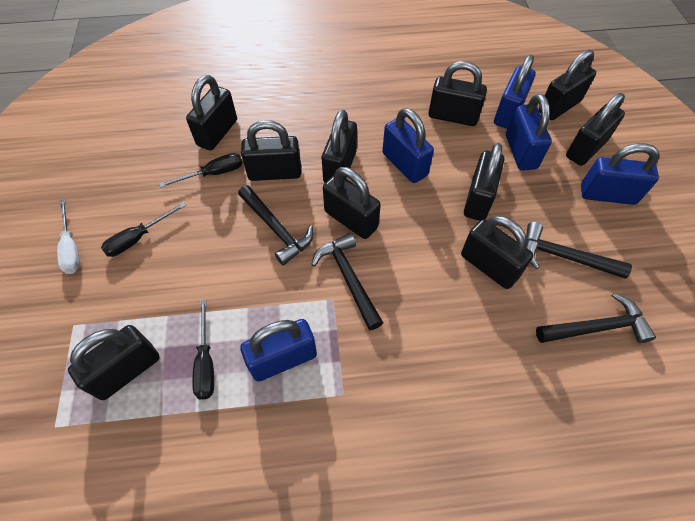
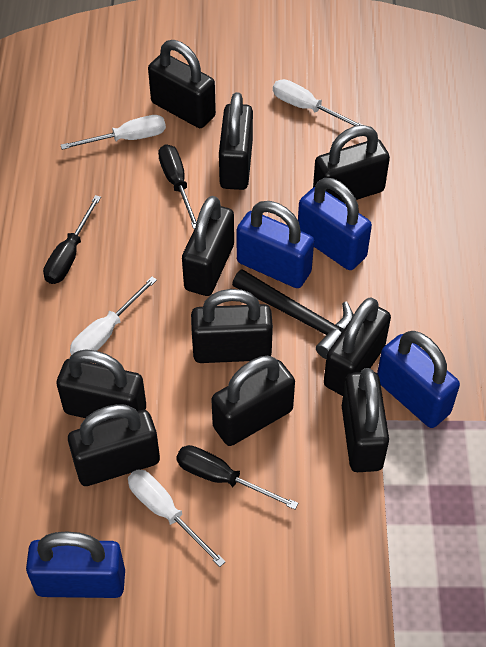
black hammer: [238,185,313,266] [311,233,383,330] [526,222,632,279] [536,293,656,343] = 4 -> [232,269,354,359] = 1
blue padlock: [240,319,317,382] [382,108,434,183] [494,55,536,129] [506,94,552,171] [581,143,660,205] = 5 -> [26,532,125,598] [236,201,314,288] [298,178,372,270] [377,331,460,428] = 4
white screwdriver: [57,199,80,274] = 1 -> [61,115,166,150] [70,277,157,355] [128,470,226,567] [273,79,362,126] = 4

